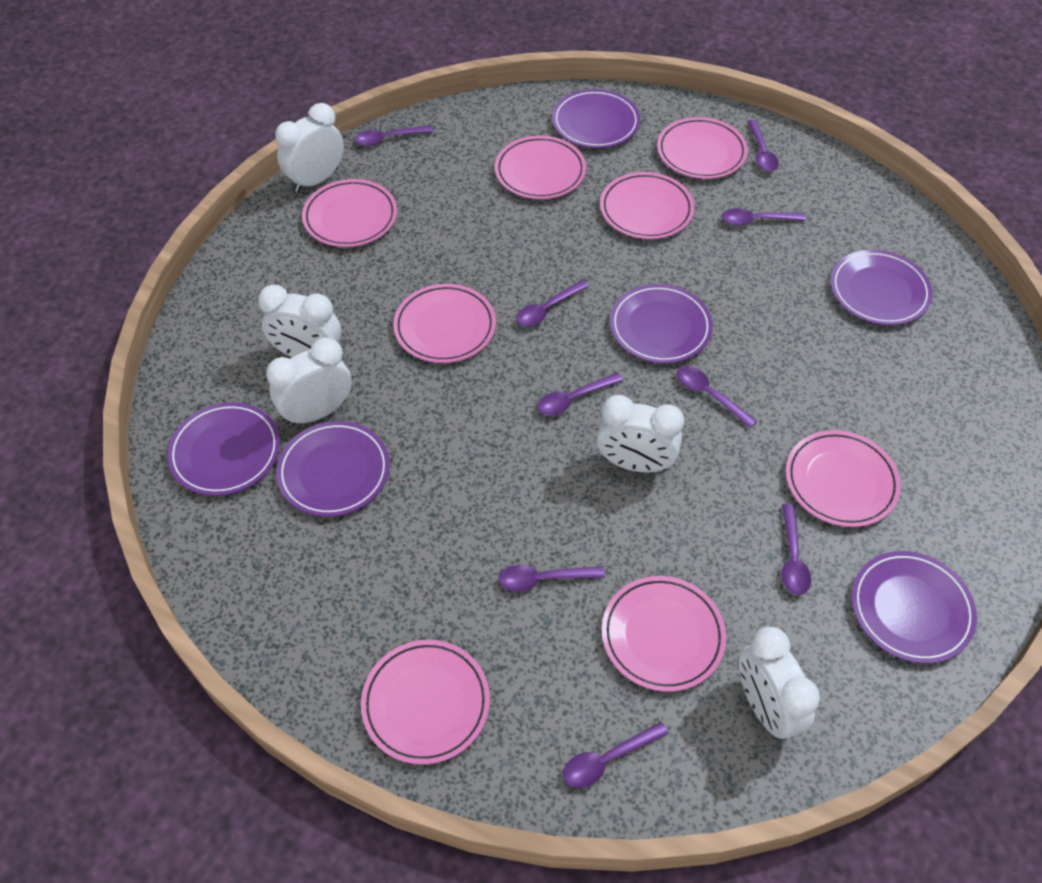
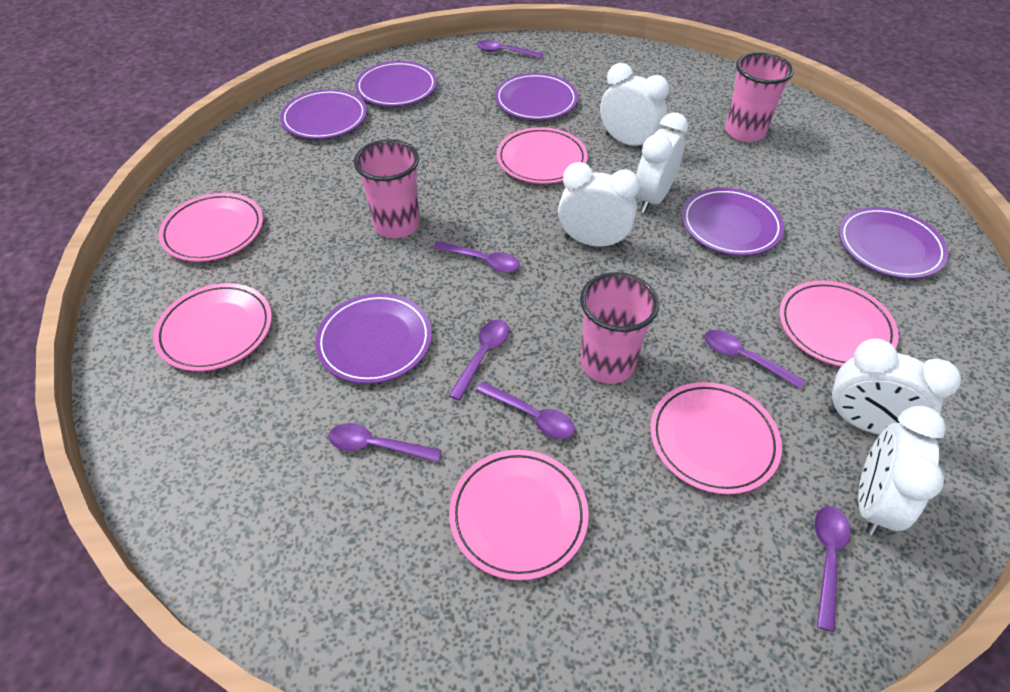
pink cup: none = 0 -> [354,139,420,238] [580,272,659,384] [725,52,794,142] = 3
pink plate: [302,179,397,247] [361,640,490,765] [393,284,496,363] [495,136,586,199] [600,172,694,239] [602,576,726,692] [657,117,748,179] [786,430,901,527] = 8 -> [153,283,272,371] [159,193,263,262] [449,450,589,581] [497,127,588,184] [650,382,782,495] [779,280,899,367] = 6
purple spoon: [355,125,434,146] [498,565,605,591] [516,280,589,327] [537,373,623,415] [563,722,669,788] [677,366,757,428] [722,208,806,226] [748,120,779,172] [781,504,811,595] = 9 -> [328,423,442,462] [433,241,520,272] [448,319,509,401] [476,381,575,439] [477,40,543,59] [704,330,805,389] [814,506,850,632] = 7

